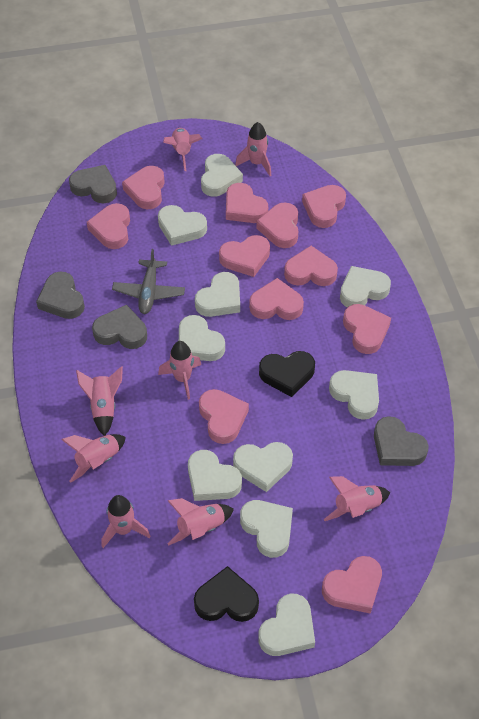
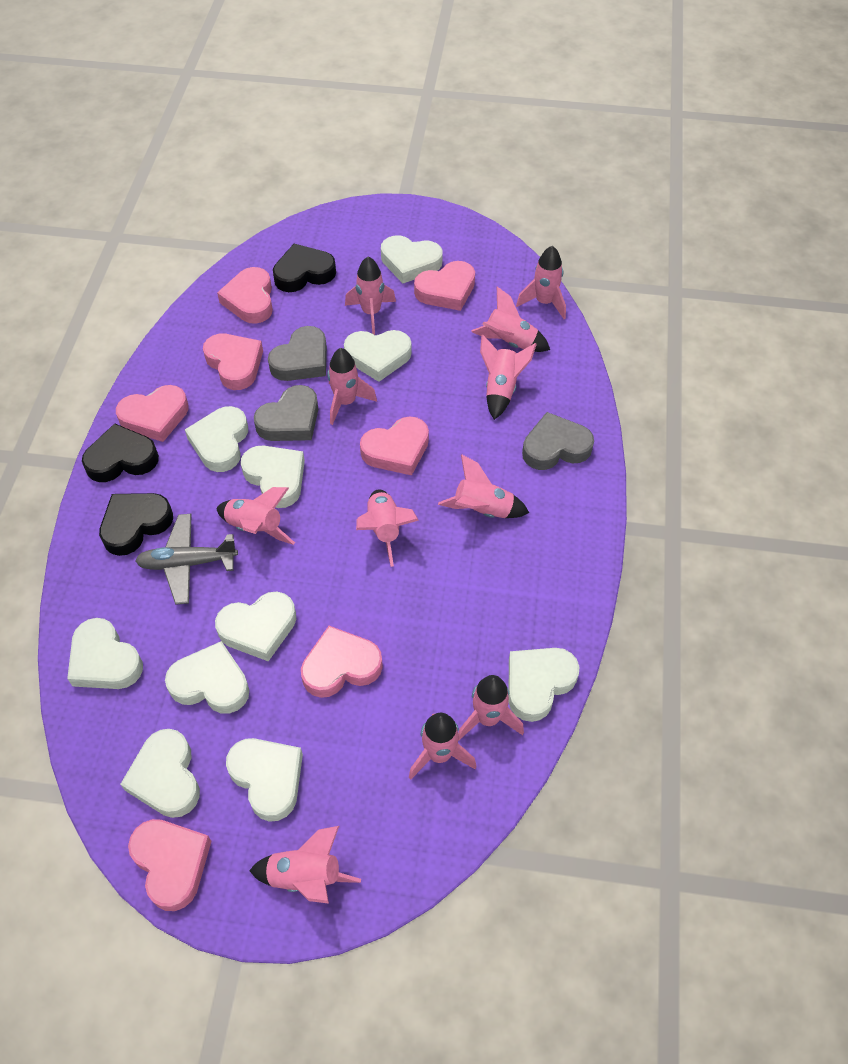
black heart: [194,566,259,622] [259,351,315,397] = 2 -> [82,423,159,482] [99,493,173,556] [273,244,336,292] = 3
grey heart: [36,272,85,319] [69,165,117,203] [92,305,147,349] [374,416,429,466] = 4 -> [254,385,318,441] [268,326,327,381] [522,412,594,470] = 3
pink heart: [87,203,130,249] [122,166,165,209] [199,389,249,444] [219,235,270,277] [226,183,268,223] [249,278,304,320] [256,202,298,248] [284,246,338,286] [302,185,346,228] [322,556,382,614] [343,304,391,354] = 11 -> [116,385,189,442] [128,819,211,911] [203,334,263,390] [217,267,273,324] [301,626,383,698] [360,416,429,475] [414,261,475,311] = 7
pink rocket: [61,434,126,482] [76,366,123,436] [102,495,150,548] [158,341,201,400] [163,128,202,171] [167,498,234,545] [235,122,271,176] [323,476,390,521] = 8 -> [216,487,295,545] [249,826,361,904] [327,348,377,425] [345,257,396,335] [356,489,419,567] [409,713,477,780] [438,454,529,518] [458,675,524,740] [471,287,550,352] [480,335,537,420] [516,246,566,319] = 11

